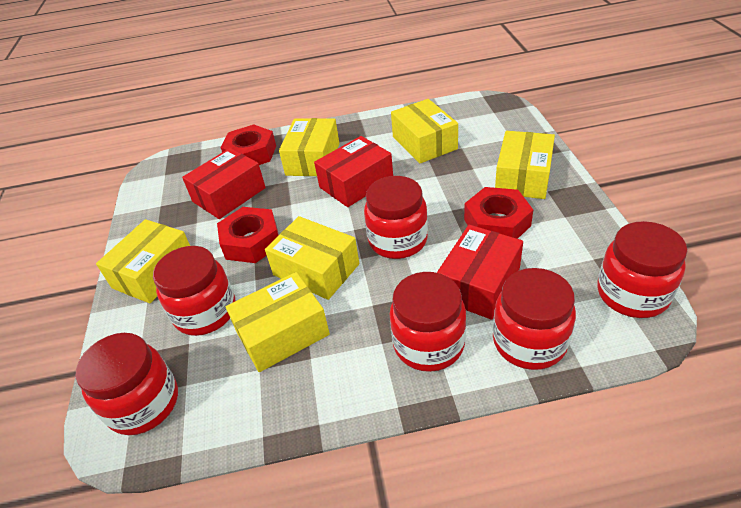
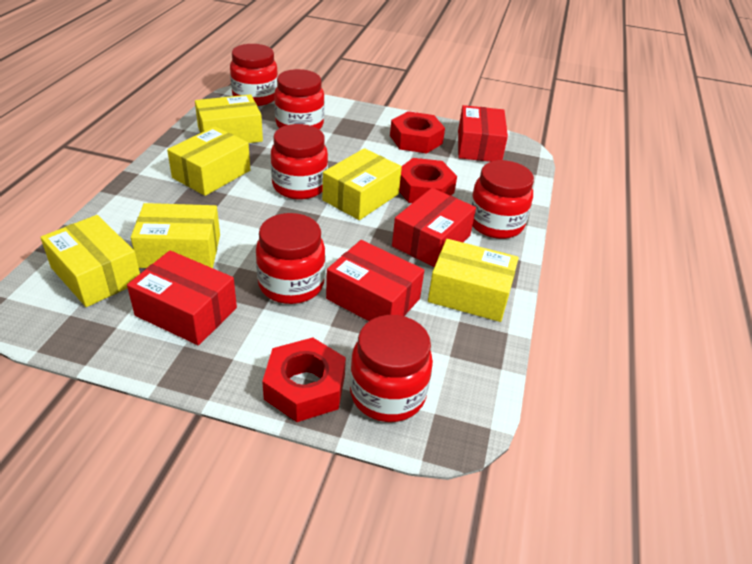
red box: [182,148,266,219] [314,136,393,207] [437,225,523,320] = 3 -> [127,250,237,345] [326,240,424,321] [392,188,476,267] [458,105,508,162] = 4

